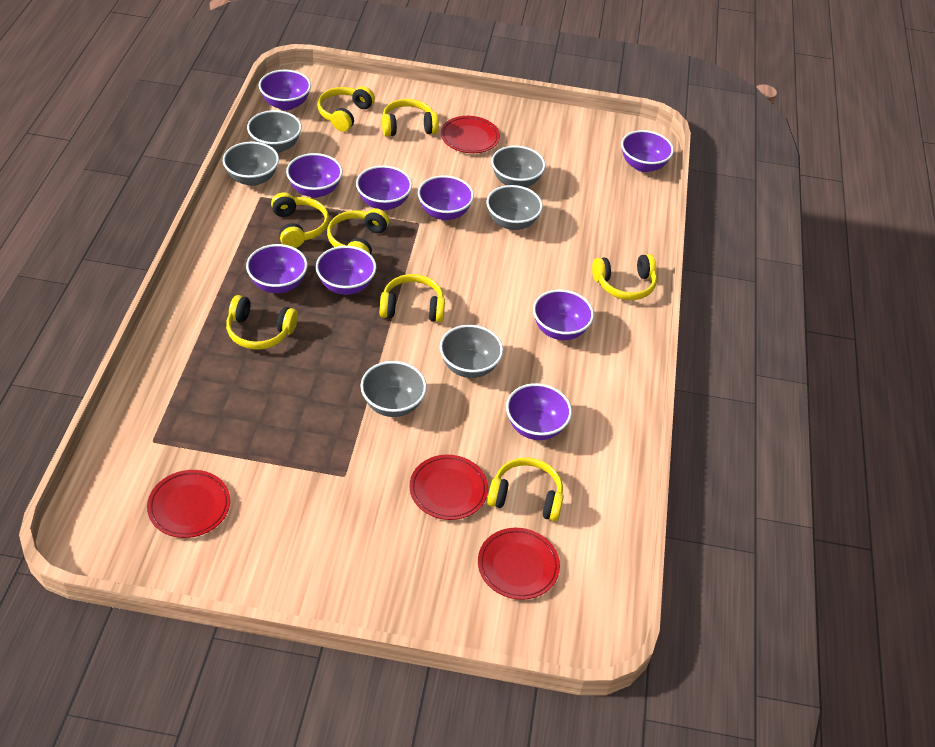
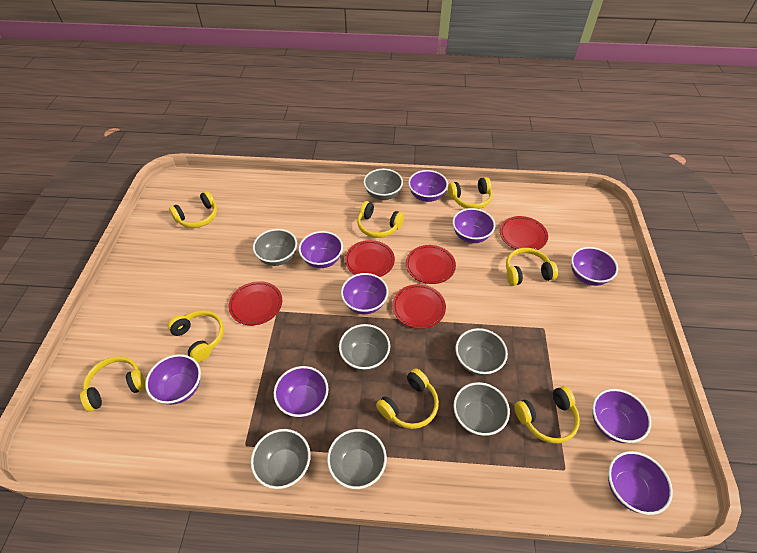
grey bowl: [223,142,279,186] [247,110,302,153] [361,361,427,417] [440,325,503,378] [487,185,543,230] [491,146,545,187] = 6 -> [251,429,311,489] [253,229,297,266] [327,429,387,489] [339,324,390,371] [363,169,403,200] [453,382,510,436] [456,328,508,376] = 7
red plate: [147,470,230,538] [409,455,488,520] [441,116,500,153] [478,528,560,600] = 4 -> [229,281,282,325] [345,240,395,277] [392,284,446,329] [406,245,456,284] [500,216,548,250] = 5

